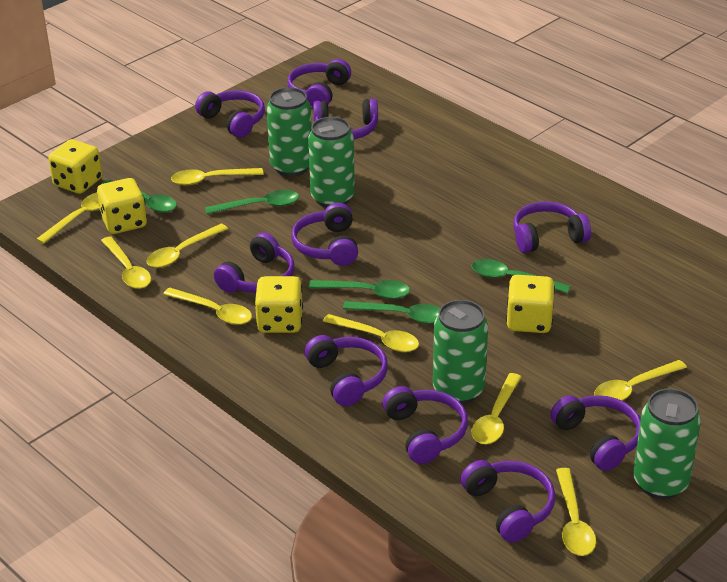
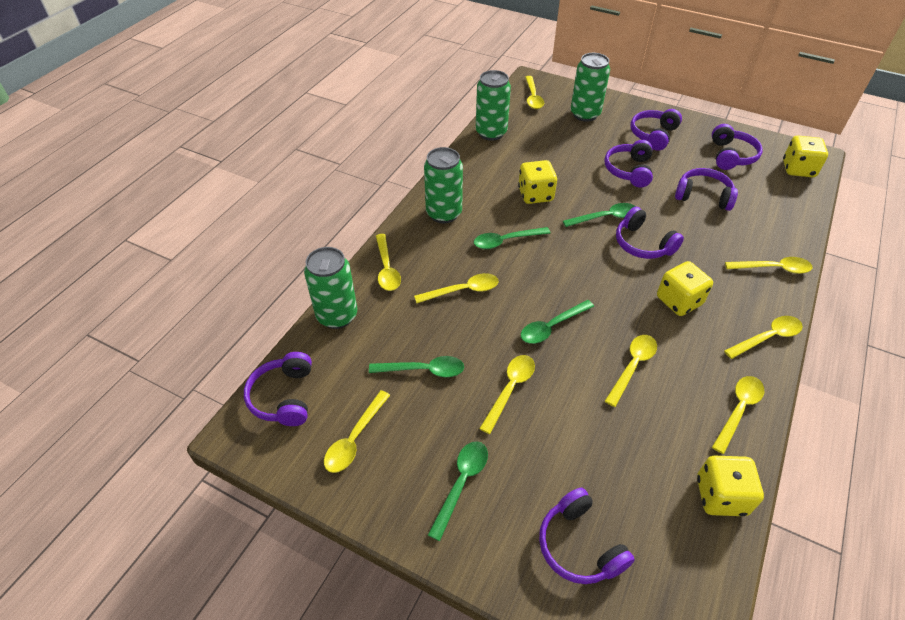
purple headphones: [195,90,265,138] [214,233,295,293] [287,59,351,107] [291,203,358,266] [305,335,388,406] [313,99,378,139] [382,386,468,464] [460,460,555,543] [513,201,591,253] [550,395,641,471] = 10 -> [244,352,312,426] [539,488,635,584] [604,140,653,187] [616,207,684,259] [630,109,682,151] [675,168,738,211] [712,124,763,170] = 7

